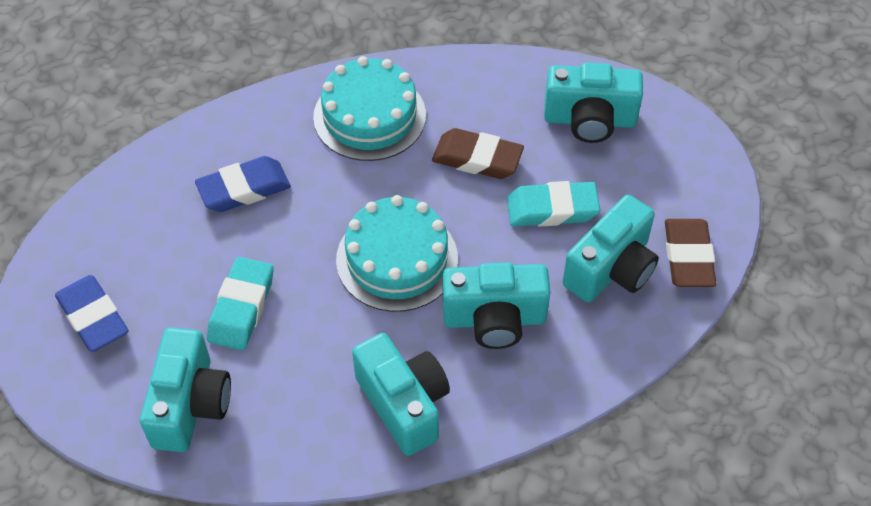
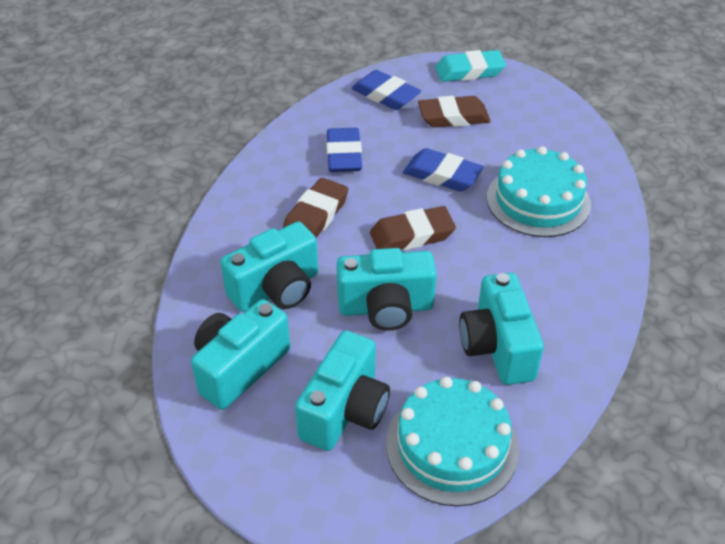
blue eraser: [55,275,129,352] [195,156,291,212] = 2 -> [327,128,362,172] [352,70,421,110] [403,148,484,191] = 3
brown eraser: [432,128,524,179] [665,219,717,287] = 2 -> [283,178,348,238] [370,206,456,250] [418,96,491,127] = 3
turquoise eraser: [207,257,273,351] [507,181,600,227] = 2 -> [435,50,506,82] = 1

